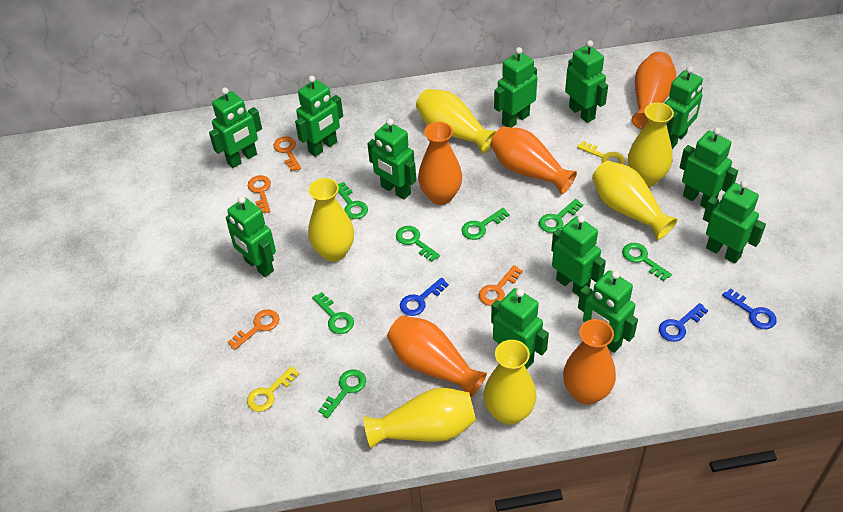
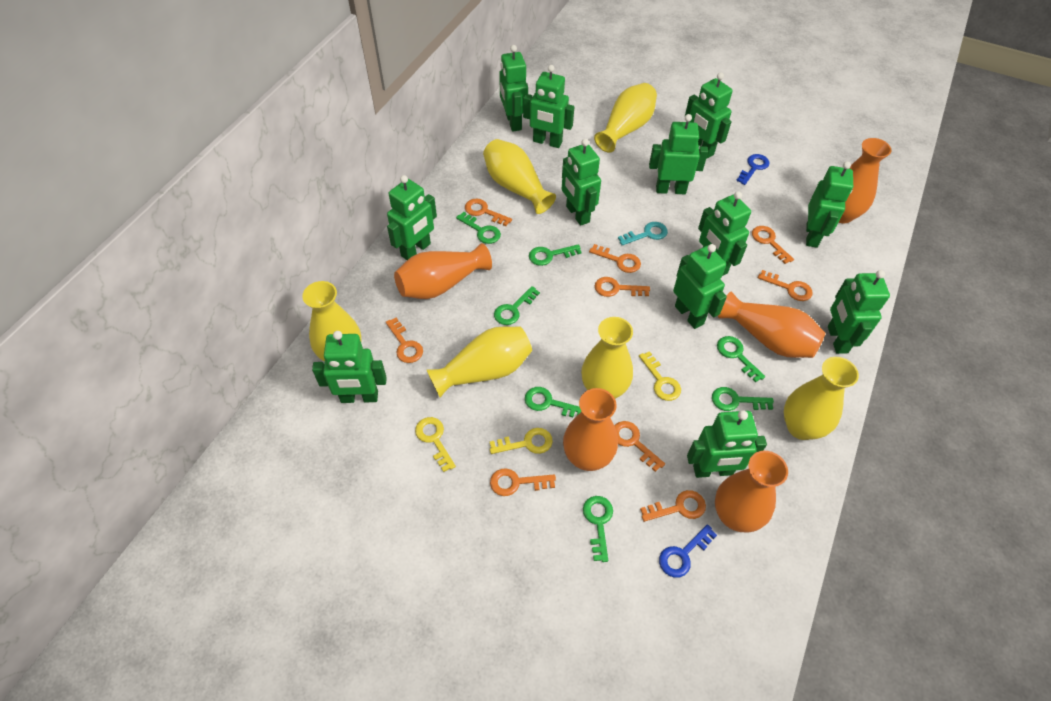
blue key: [400,278,449,316] [659,303,708,342] [722,288,777,329] = 3 -> [659,524,717,578] [736,154,769,185] = 2
orange key: [228,309,279,350] [248,175,271,213] [274,136,301,172] [479,265,523,306] = 4 -> [386,318,423,363] [465,199,512,226] [490,468,556,496] [589,244,641,273] [595,277,650,297] [614,421,665,472] [640,490,706,522] [752,226,794,264] [758,270,813,301] = 9
turquoise key: none = 0 -> [618,222,668,246] = 1
yellow key: [247,366,299,412] [577,141,625,165] = 2 -> [415,417,456,472] [490,428,553,454] [639,351,681,401] = 3

